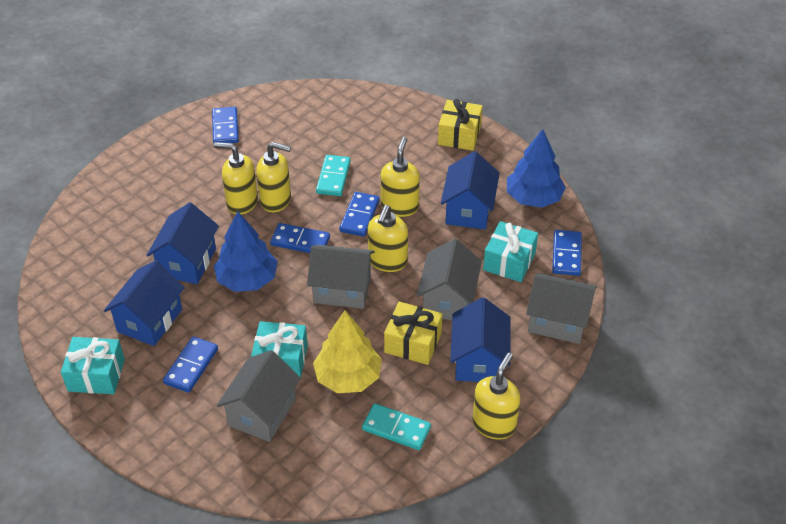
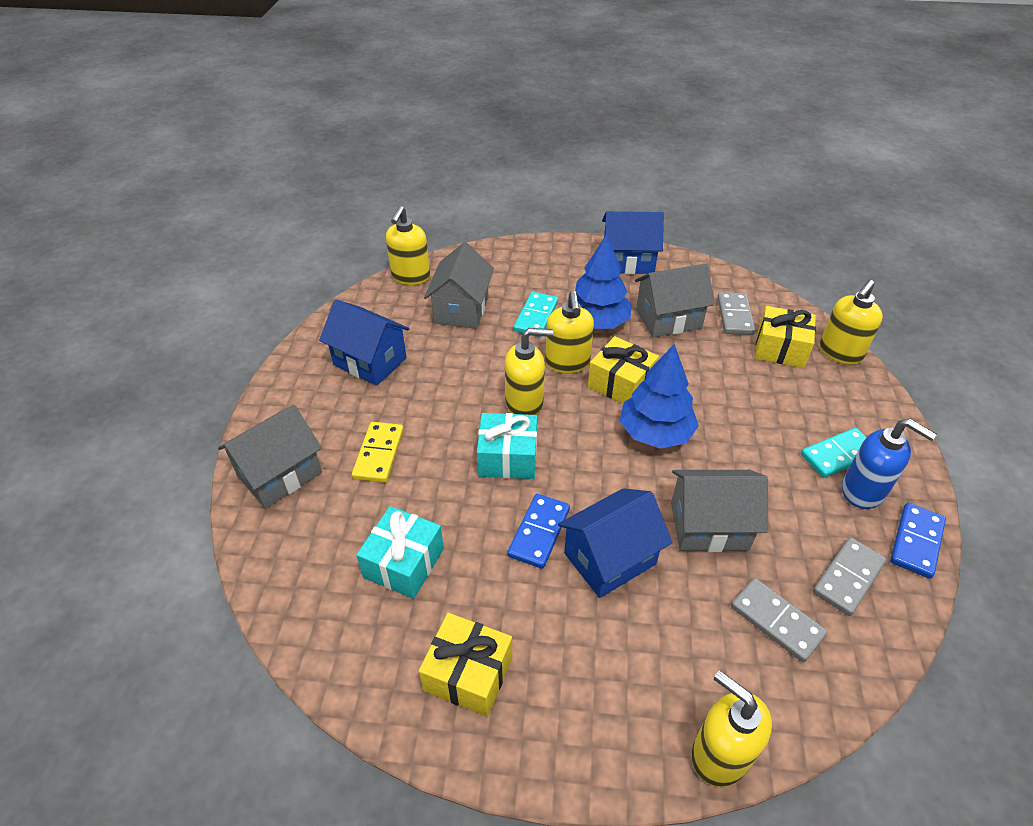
blue domino: [163,336,218,393] [212,107,239,143] [270,223,330,253] [339,192,380,237] [552,230,582,276] = 5 -> [507,494,570,569] [890,503,946,579] = 2
blue house: [104,260,185,346] [147,202,219,284] [441,151,500,229] [450,297,511,382] = 4 -> [319,299,409,386] [558,488,672,598] [602,211,664,274] = 3
blue soap dispenser: none = 0 -> [842,419,937,509] = 1
grey domino: none = 0 -> [717,292,755,335] [731,578,827,662] [813,537,887,616] = 3
turquoise gift: [61,337,125,394] [251,321,308,377] [483,221,538,282] = 3 -> [357,506,444,599] [477,413,537,479] = 2
yellow domino: none = 0 -> [352,422,404,483] = 1
yellow gift: [384,302,443,365] [438,99,483,151] = 2 -> [419,613,512,717] [588,336,659,404] [755,306,816,368] = 3
yellow tree: [313,310,382,393] = 1 -> none = 0

